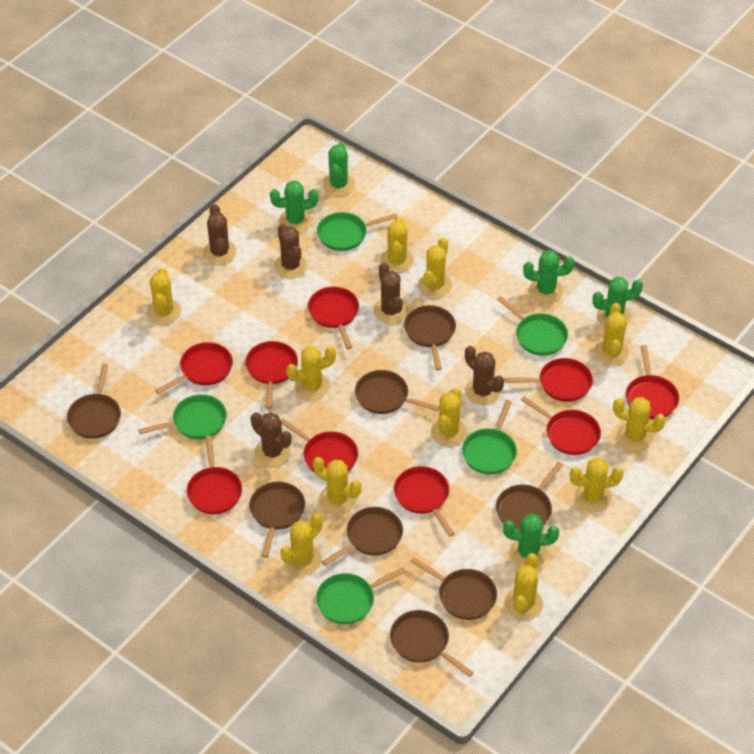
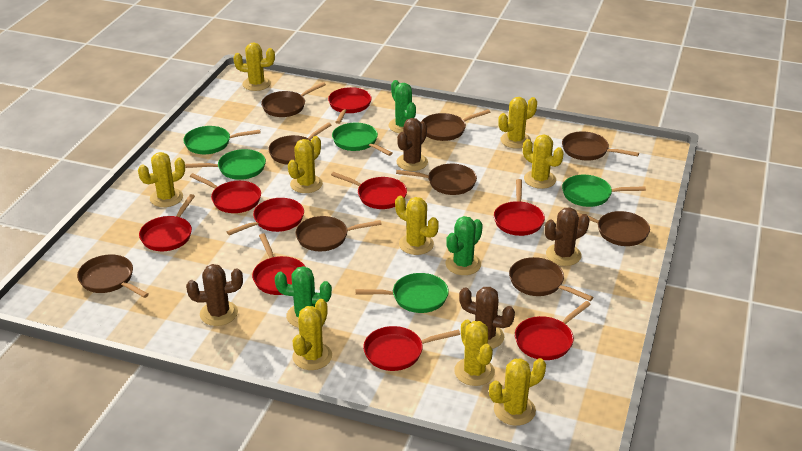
brown cactus: [203,204,237,265] [251,412,292,467] [274,224,308,278] [373,263,408,324] [465,346,504,405] = 5 -> [186,264,243,326] [396,118,428,171] [459,287,515,349] [545,207,589,266] = 4
brown pan: [67,364,121,439] [249,482,305,558] [321,507,403,566] [355,370,439,414] [390,610,474,677] [404,305,456,371] [410,557,497,620] [496,462,563,529] = 8 -> [77,254,149,298] [261,82,326,117] [268,123,331,165] [295,216,382,251] [396,164,477,195] [422,109,491,141] [509,257,593,301] [562,131,639,161] [577,211,650,246] = 9
green cactus: [270,181,319,232] [323,142,355,196] [503,514,559,567] [523,250,574,303] [592,277,643,327] = 5 -> [275,266,332,328] [388,80,416,133] [446,216,483,275] = 3
yellow cactus: [147,268,181,325] [280,513,323,576] [286,346,336,400] [313,457,362,514] [380,217,414,273] [418,237,452,298] [431,388,467,446] [504,553,543,620] [570,457,624,512] [594,303,629,365] [613,397,666,451] = 11 -> [138,152,185,207] [234,43,275,91] [288,136,323,193] [292,299,332,370] [395,196,439,255] [454,320,495,386] [489,358,546,426] [498,97,537,149] [523,134,564,189] = 9

